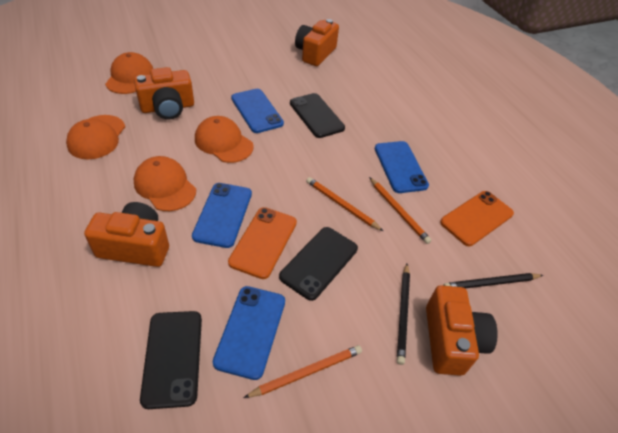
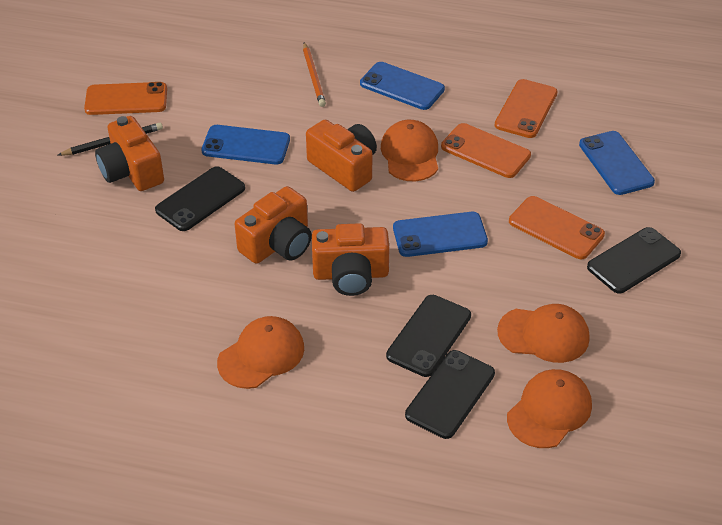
black pencil: [397,263,410,365] [443,273,543,288] = 2 -> [58,123,163,156] = 1
black phone: [140,311,202,409] [279,227,358,301] [290,93,345,138] = 3 -> [155,166,245,231] [386,295,471,377] [405,350,495,439] [587,227,681,294] = 4
orange pencil: [244,345,362,398] [306,177,383,231] [369,177,432,244] = 3 -> [303,42,326,107] = 1
orange phone: [228,207,297,279] [440,191,514,246] = 2 -> [84,82,167,115] [441,123,531,178] [494,79,558,138] [509,196,605,259] = 4

